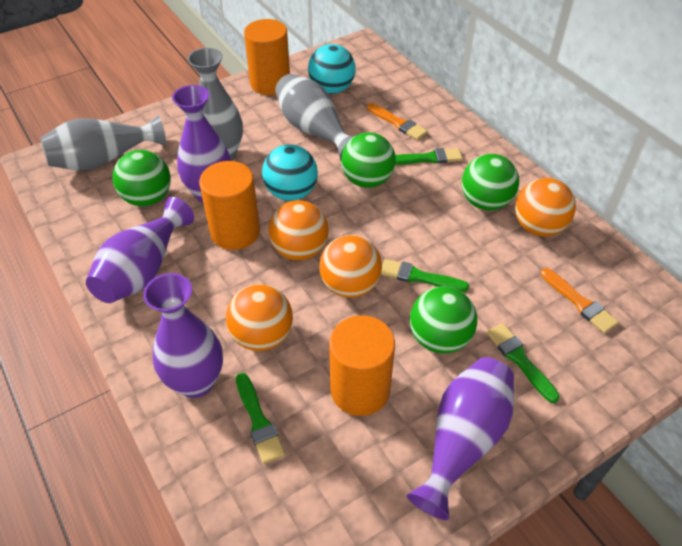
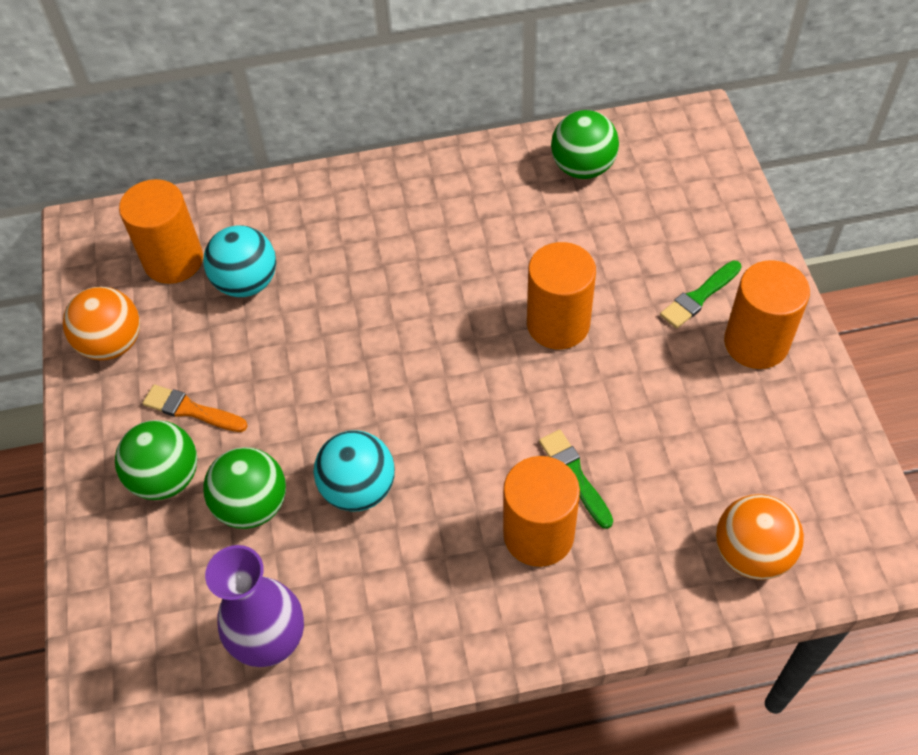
green ball: [112,150,171,206] [341,132,396,188] [410,286,477,354] [462,154,519,211] = 4 -> [115,420,197,500] [203,447,286,529] [551,110,619,179] = 3
green brush: [236,373,285,464] [381,259,469,292] [395,148,463,165] [486,323,560,403] = 4 -> [539,430,613,529] [660,261,742,329] = 2
grey vase: [40,115,166,171] [188,48,243,160] [275,74,354,161] = 3 -> none = 0
orange ball: [226,284,293,351] [269,200,329,260] [319,235,382,298] [515,178,576,236] = 4 -> [63,287,140,360] [716,494,804,580] = 2
orange brush: [367,103,428,140] [541,268,619,333] = 2 -> [143,385,248,432] = 1
orange cylinder: [199,161,260,250] [244,19,290,95] [329,315,395,416] = 3 -> [119,179,203,284] [503,456,580,567] [527,242,596,349] [724,260,810,369] = 4
purple vase: [86,197,194,303] [143,273,223,398] [172,85,232,203] [407,357,514,520] = 4 -> [205,545,304,667] = 1

